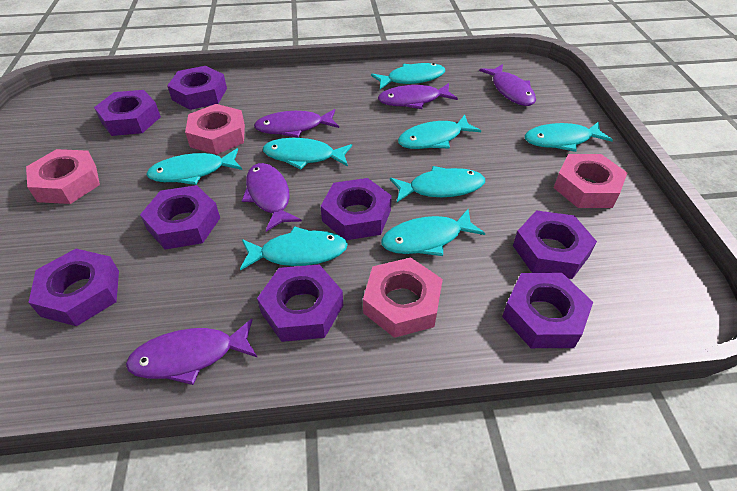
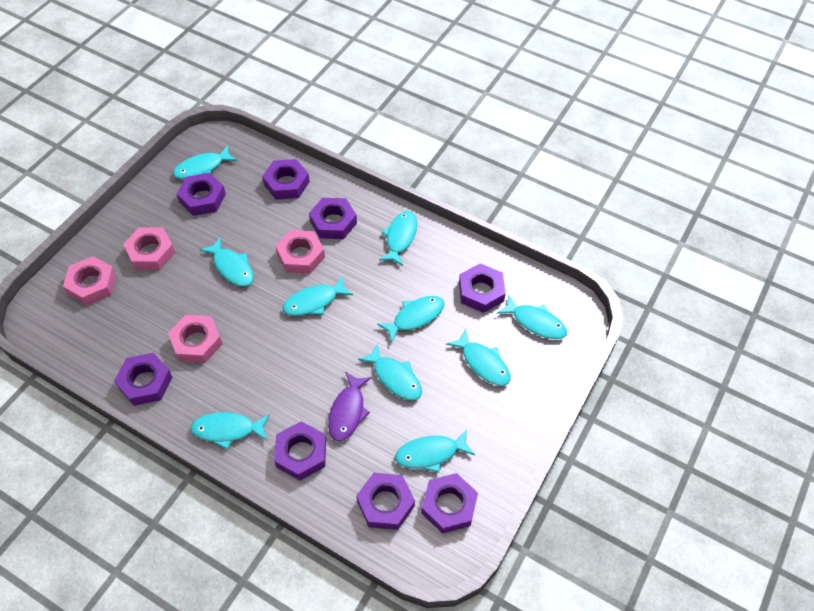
purple fish: [126,319,258,385] [242,163,302,232] [254,109,339,138] [378,83,458,109] [479,64,536,106] = 5 -> [328,371,371,441] = 1
turquoise fish: [146,148,242,185] [240,226,348,271] [263,138,352,169] [371,63,445,89] [381,209,485,256] [390,166,485,202] [398,115,481,149] [525,122,613,152] = 8 -> [173,145,237,179] [190,412,270,449] [200,237,254,286] [283,277,353,316] [358,343,422,400] [377,296,445,343] [379,211,417,266] [395,429,475,473] [447,329,511,386] [497,295,567,339] = 10

